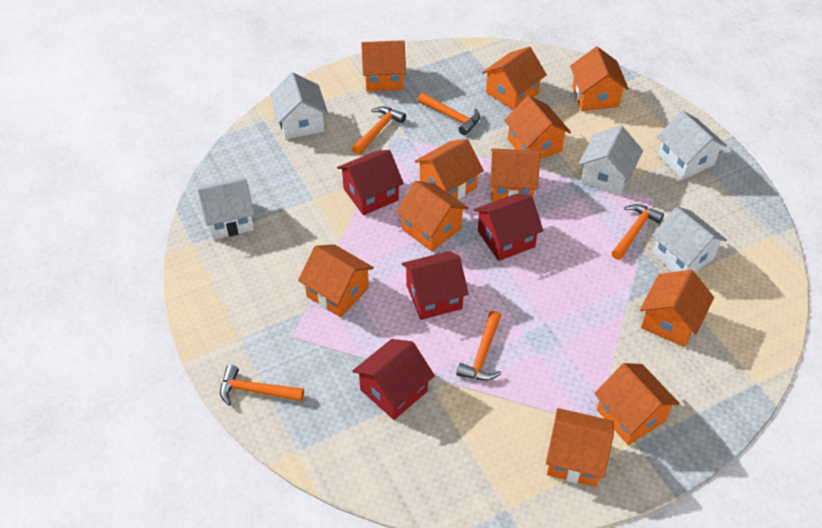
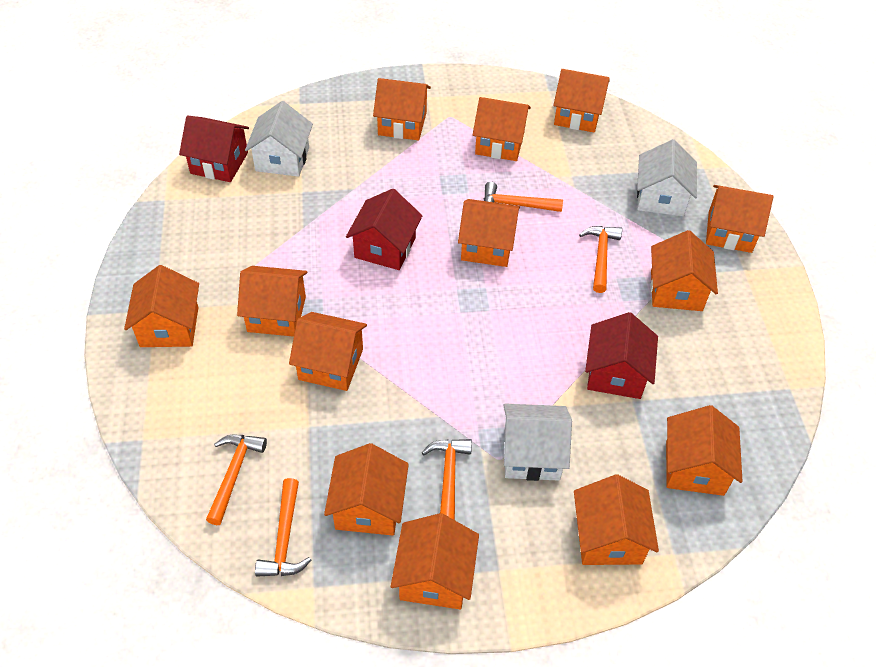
orange house: [298,244,374,317] [361,40,406,91] [396,181,469,252] [414,139,484,200] [482,47,547,110] [490,148,540,202] [504,95,571,159] [546,408,614,487] [570,47,629,111] [594,363,680,445] [640,270,714,347] = 11 -> [124,265,199,347] [237,266,307,337] [289,312,367,391] [324,443,409,536] [373,78,431,140] [391,513,479,609] [458,199,520,267] [473,97,531,161] [553,69,610,133] [574,474,659,565] [650,230,718,311] [666,405,743,496] [706,185,773,253] = 13
red house: [337,150,404,215] [352,339,435,420] [402,251,469,320] [474,194,543,261] = 4 -> [179,116,249,182] [346,189,423,270] [585,312,658,399] = 3
white house: [197,176,255,240] [270,73,328,139] [579,126,643,196] [652,207,727,272] [657,111,727,180] = 5 -> [245,101,313,177] [503,404,572,481] [637,139,697,216] = 3

